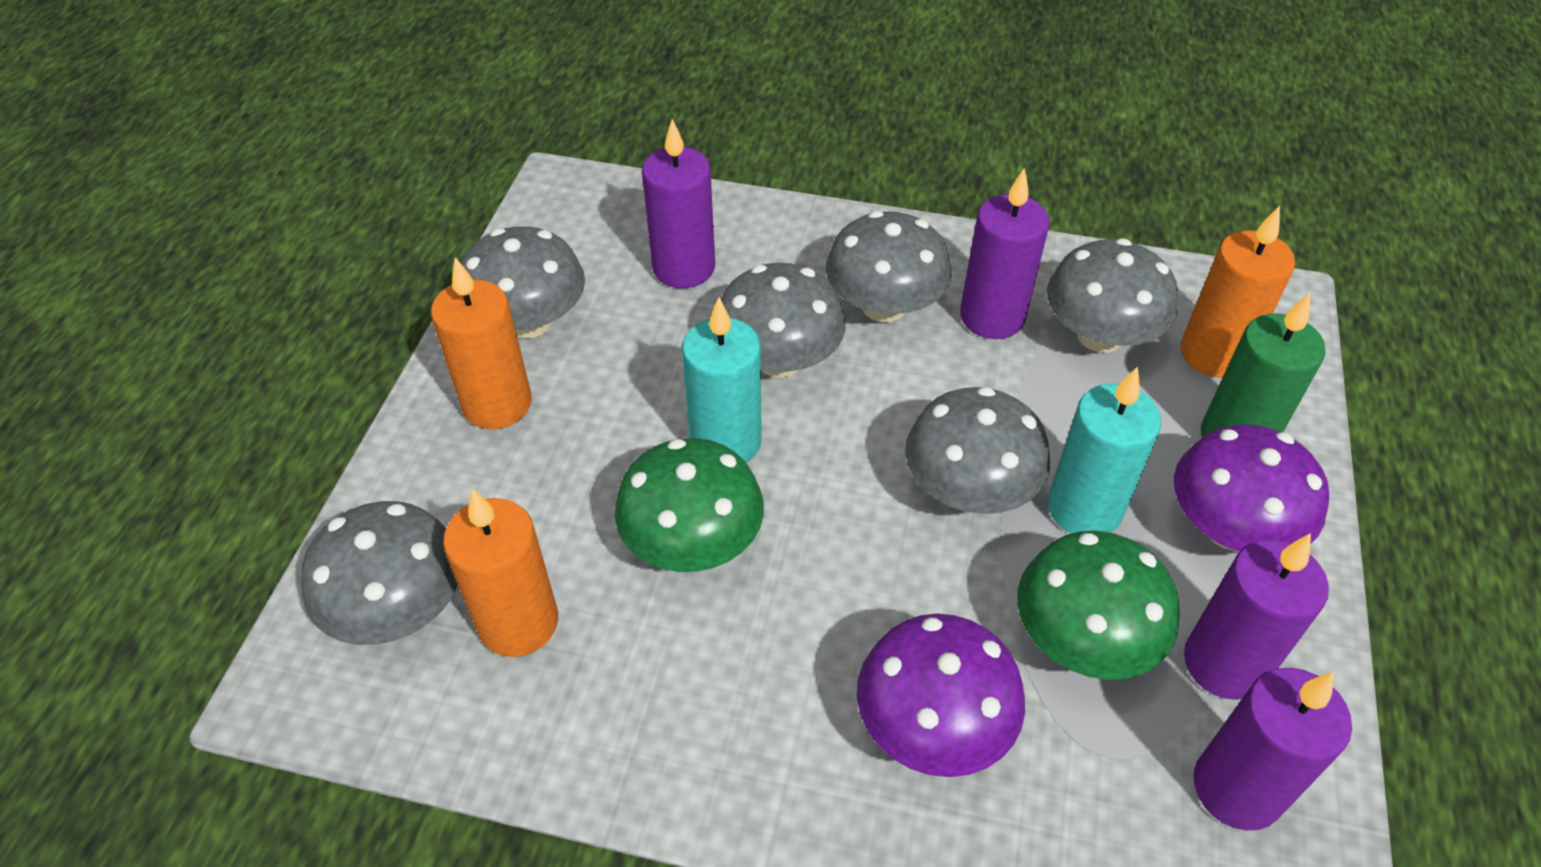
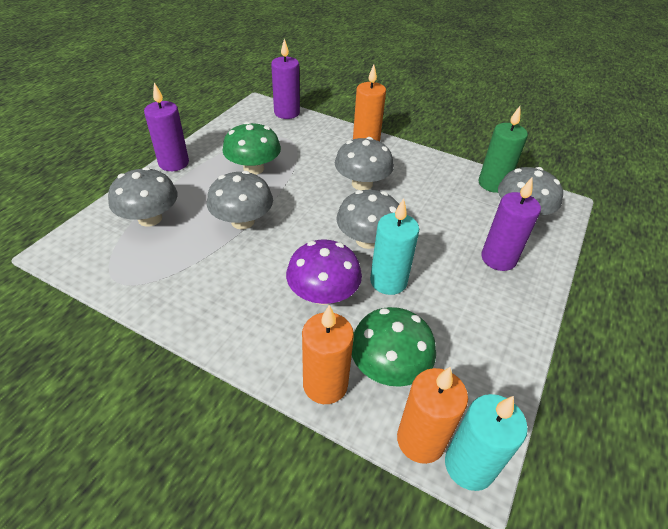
grey mushroom: [301,501,458,645] [460,226,585,338] [721,263,845,377] [826,211,951,322] [905,387,1050,514] [1047,238,1178,353] = 6 -> [108,167,178,227] [207,171,273,229] [335,137,394,190] [336,190,399,249] [498,167,563,215] = 5
purple candle: [642,119,715,288] [960,168,1049,339] [1184,533,1329,700] [1194,668,1352,831] = 4 -> [144,82,189,171] [271,38,300,119] [481,177,541,271] = 3
purple mushroom: [857,614,1025,777] [1174,425,1329,552] = 2 -> [286,240,362,305] = 1

